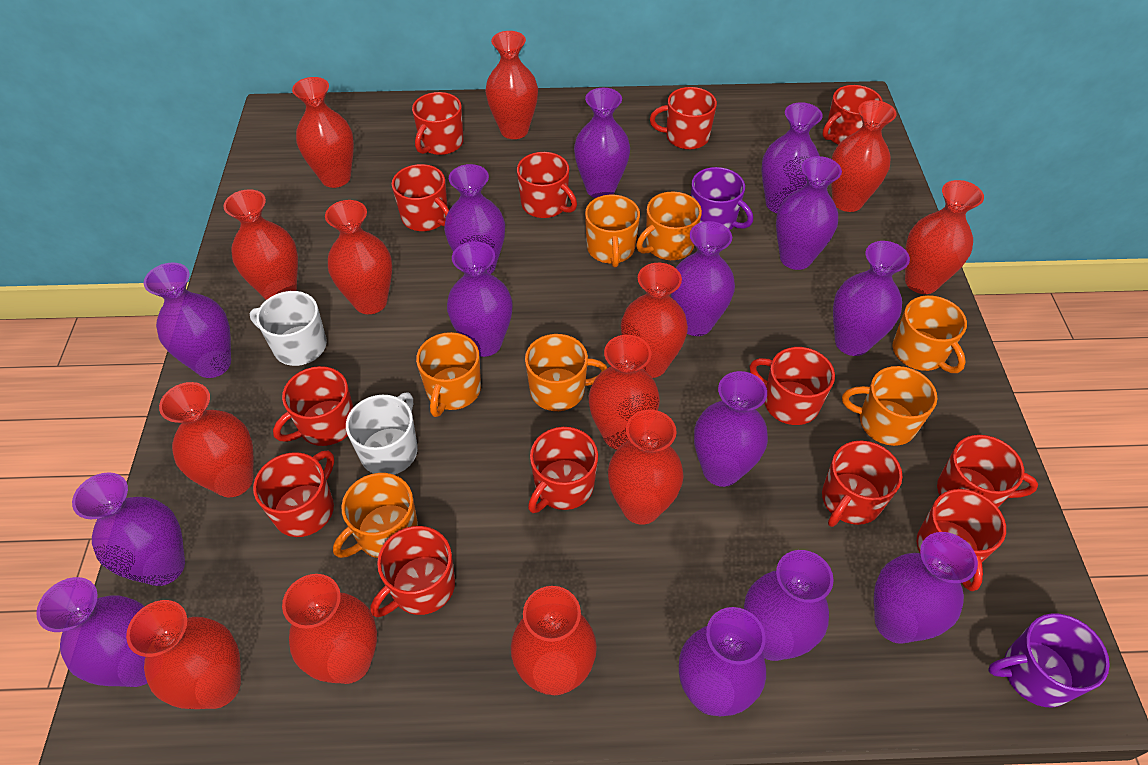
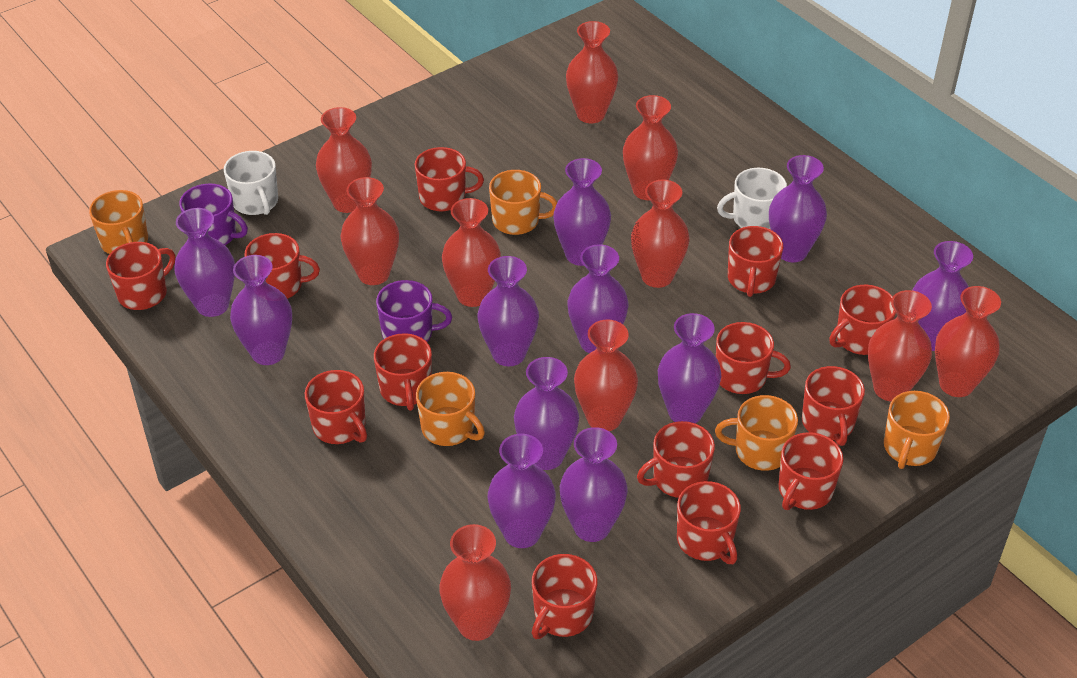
orange mug: [333,473,418,558] [416,332,481,417] [525,334,607,411] [585,195,640,267] [636,192,702,260] [842,366,937,446] [893,295,967,373] = 7 -> [89,190,148,254] [416,372,485,446] [489,170,557,235] [715,395,798,471] [884,391,950,469] = 5
purple vase: [36,577,147,687] [72,472,185,586] [144,263,231,378] [444,164,505,274] [447,241,513,357] [574,88,630,198] [671,221,735,336] [679,607,766,716] [694,371,768,487] [744,550,834,661] [762,102,823,213] [776,156,842,270] [833,241,910,356] [874,532,978,644] = 14 -> [174,208,235,317] [230,255,292,365] [478,256,539,366] [488,434,556,548] [514,357,579,470] [553,158,611,266] [560,427,628,542] [568,244,628,353] [658,313,721,423] [769,155,827,262] [912,241,973,351] = 11
red vase: [126,600,241,709] [159,382,254,497] [223,189,298,300] [282,574,377,684] [292,77,354,188] [325,200,392,314] [485,31,538,139] [511,586,597,695] [589,335,660,450] [608,410,684,524] [621,263,688,378] [831,100,896,212] [905,180,984,294] = 13 -> [316,107,372,213] [341,177,399,285] [439,524,511,641] [442,198,501,307] [566,21,618,123] [574,320,638,431] [623,95,678,200] [631,180,690,288] [868,290,932,401] [935,286,1001,397] = 10

